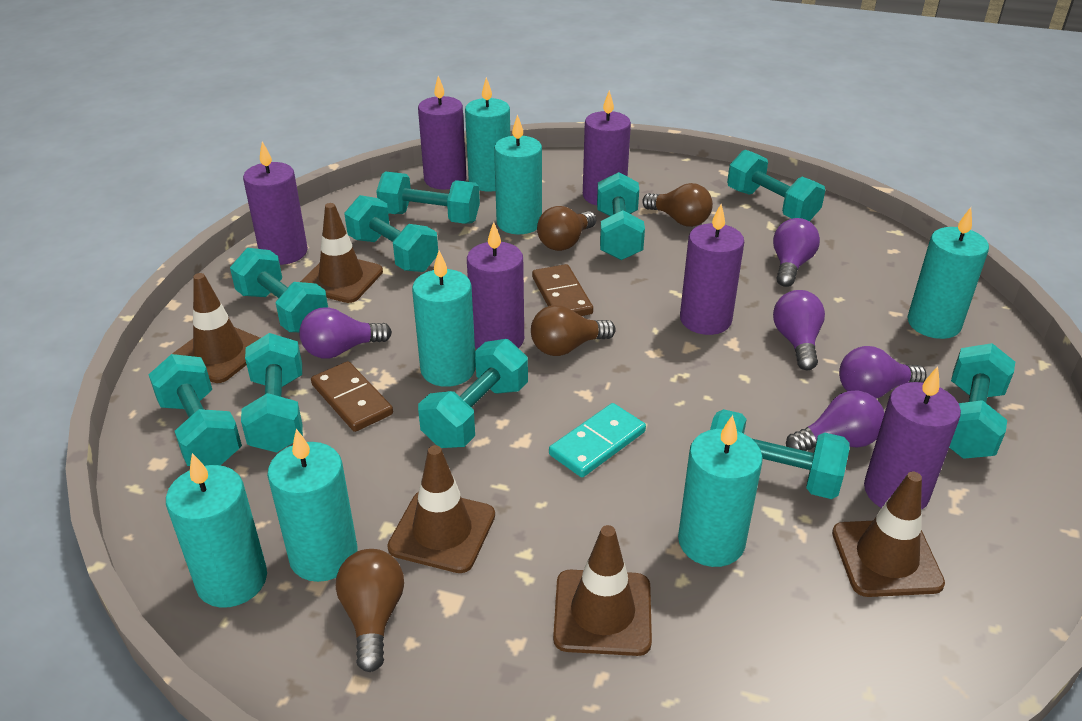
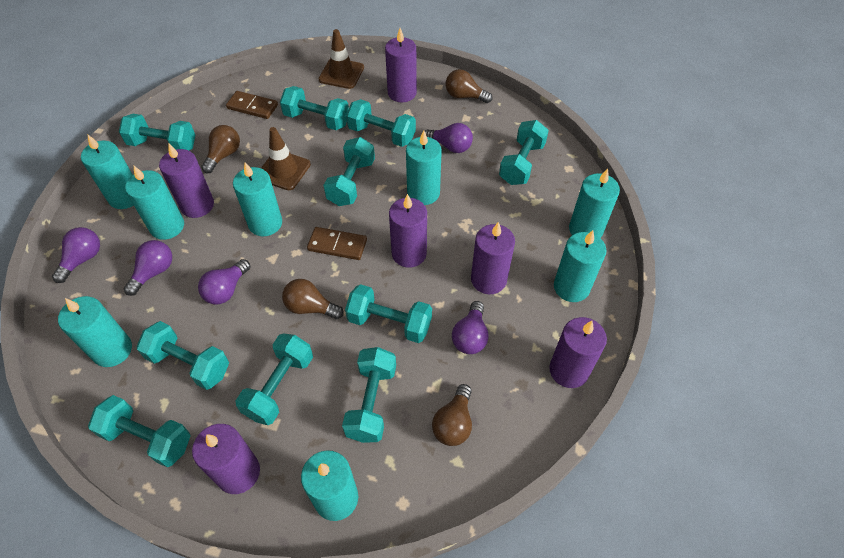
brown traffic cone: [173,273,260,383] [300,203,383,303] [387,445,495,573] [553,525,652,656] [832,472,945,597] = 5 -> [261,127,311,190] [319,29,364,89] = 2
turquoise candle: [166,453,267,608] [267,429,358,582] [412,251,476,387] [465,77,510,192] [494,114,542,234] [678,415,763,567] [907,207,989,339] = 7 -> [58,296,132,367] [81,134,134,209] [125,166,184,240] [233,162,282,236] [301,450,358,521] [406,130,442,205] [554,230,606,302] [569,169,620,238] = 8
turquoise domino: [549,403,646,477] = 1 -> none = 0

